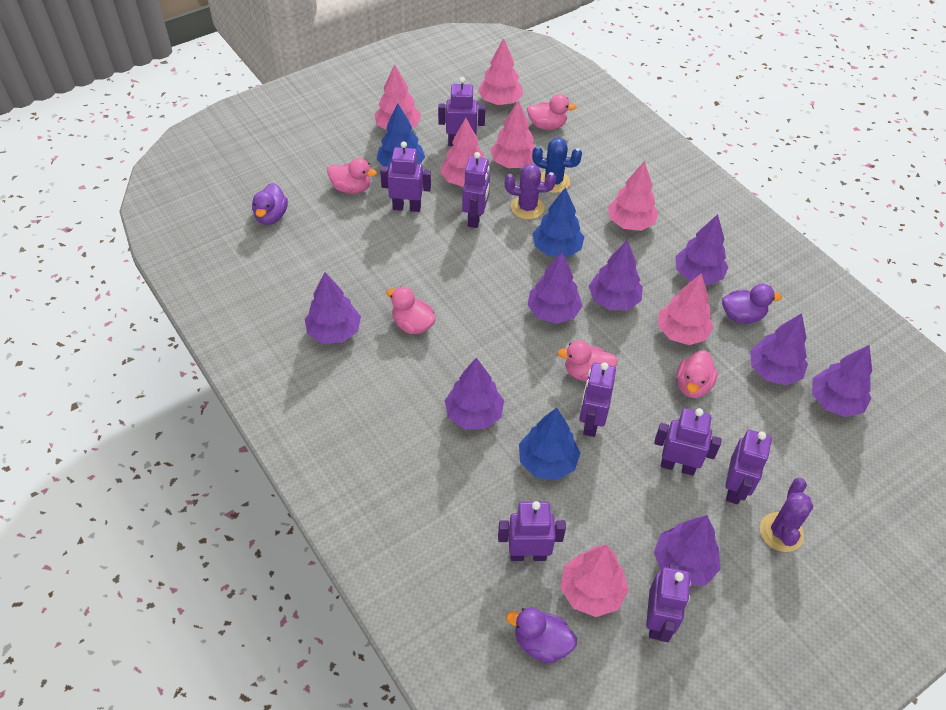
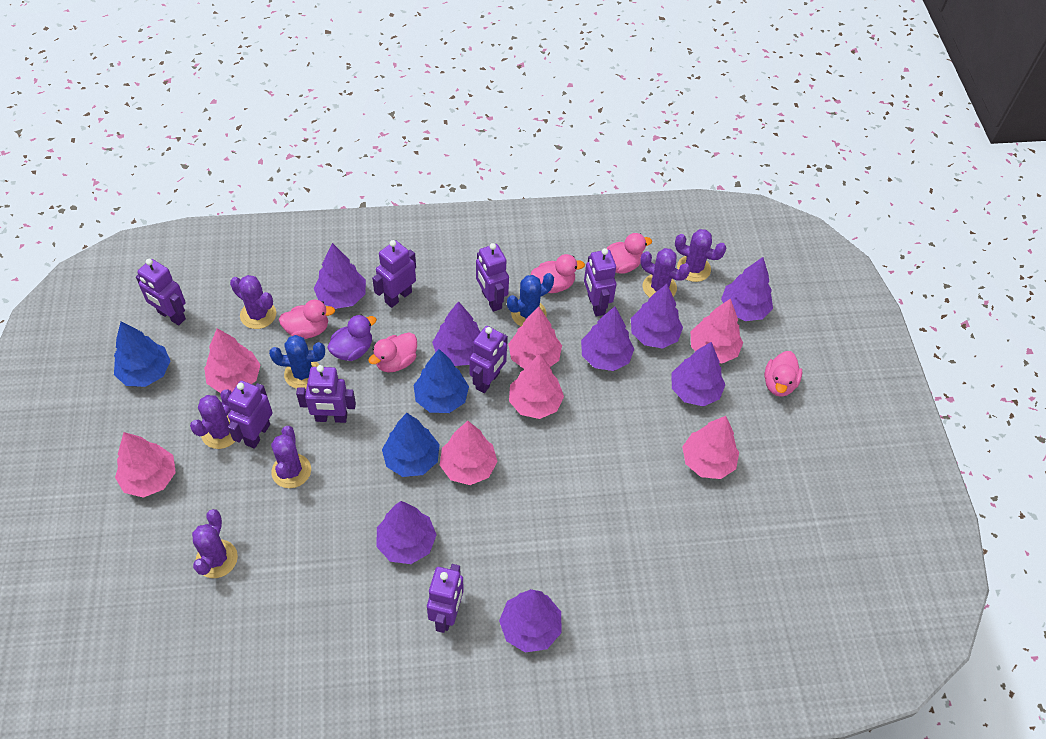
blue cactus: [532,138,582,193] = 1 -> [269,335,325,389] [507,273,554,326] = 2
purple cactus: [505,164,556,220] [760,478,813,552] = 2 -> [190,389,235,449] [192,509,238,578] [230,275,276,329] [271,426,311,488] [640,248,691,298] [675,229,726,282] = 6
purple duck: [252,183,288,225] [506,608,577,663] [722,284,782,324] = 3 -> [327,314,377,361] = 1

